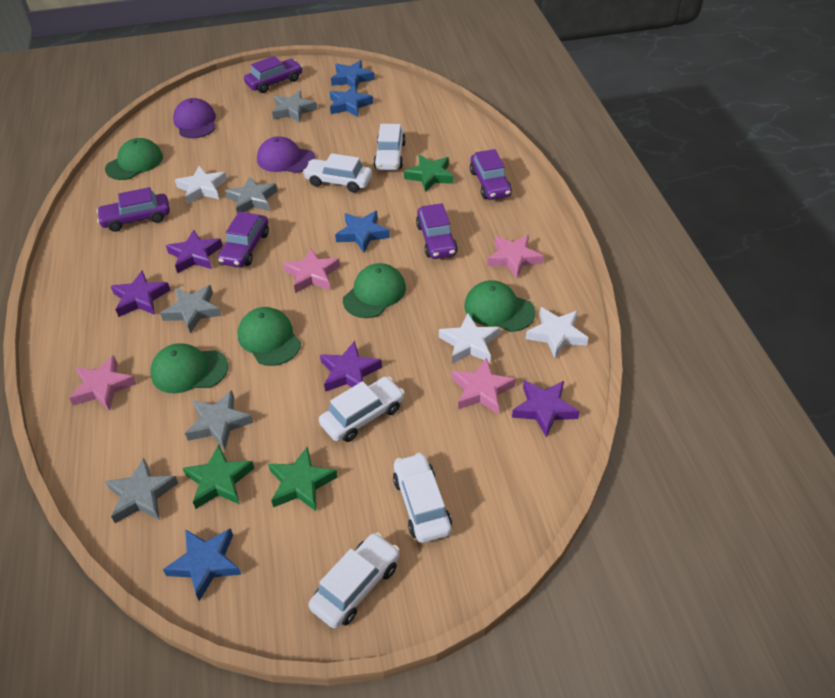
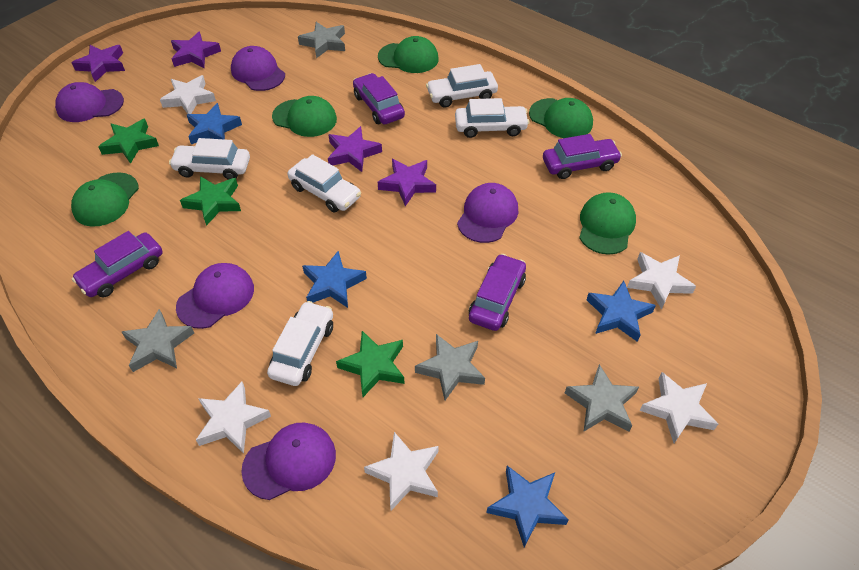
grey star: [105,458,178,523] [160,285,222,334] [185,390,253,450] [225,176,277,214] [272,90,317,123] = 5 -> [122,309,194,372] [298,22,345,58] [415,334,485,400] [565,364,639,432] = 4
pink star: [69,355,136,411] [283,248,340,293] [452,358,516,414] [487,235,544,278] = 4 -> none = 0
purple cap: [173,98,216,138] [257,136,316,173] = 2 -> [55,82,124,122] [176,263,254,329] [231,46,285,91] [241,423,336,500] [457,183,518,243] = 5
purple car: [96,187,170,232] [218,212,269,268] [244,56,303,93] [416,203,458,259] [470,149,512,200] = 5 -> [72,231,163,297] [353,73,405,125] [469,254,526,331] [543,134,622,179] = 4
white star: [175,166,227,204] [439,313,500,364] [526,307,588,358] = 3 -> [160,75,216,114] [196,382,271,454] [364,432,438,510] [627,252,696,310] [640,372,718,443] = 5

